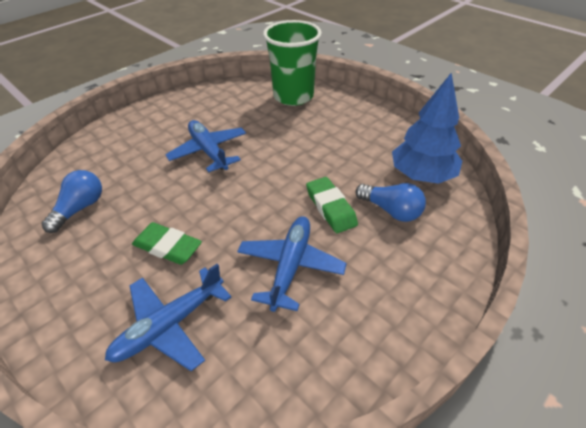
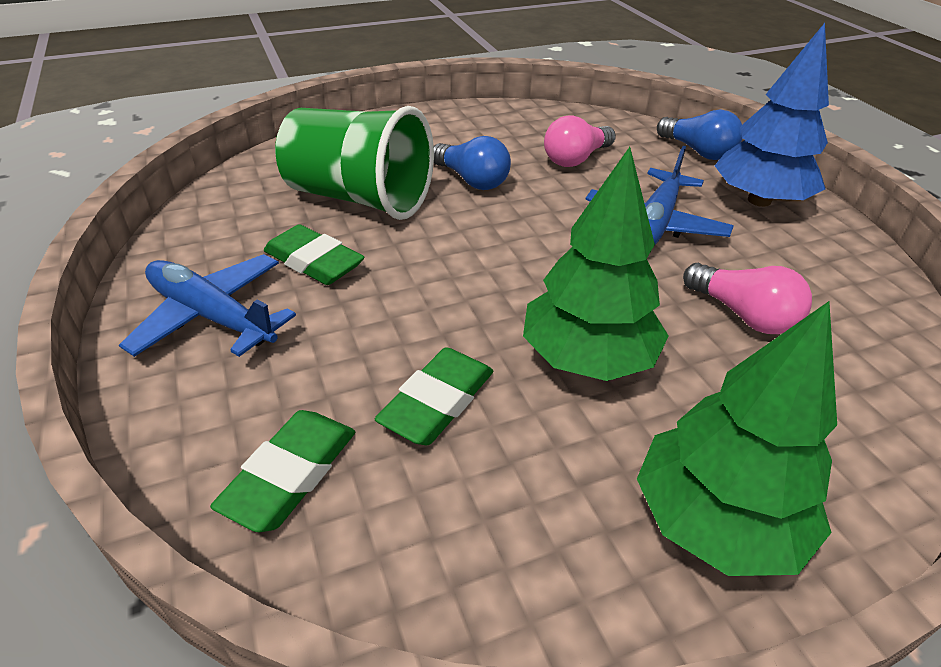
blue plane: [105,264,232,371] [165,120,246,173] [237,216,347,312] = 3 -> [119,254,296,357] [586,146,734,244] = 2
green eraser: [132,222,202,265] [306,177,358,233] = 2 -> [210,410,355,532] [264,224,364,285] [375,347,494,445] = 3
green tree: none = 0 -> [523,147,669,381] [637,301,837,576] = 2
pink light bulb: none = 0 -> [544,115,616,167] [683,263,812,334] = 2

